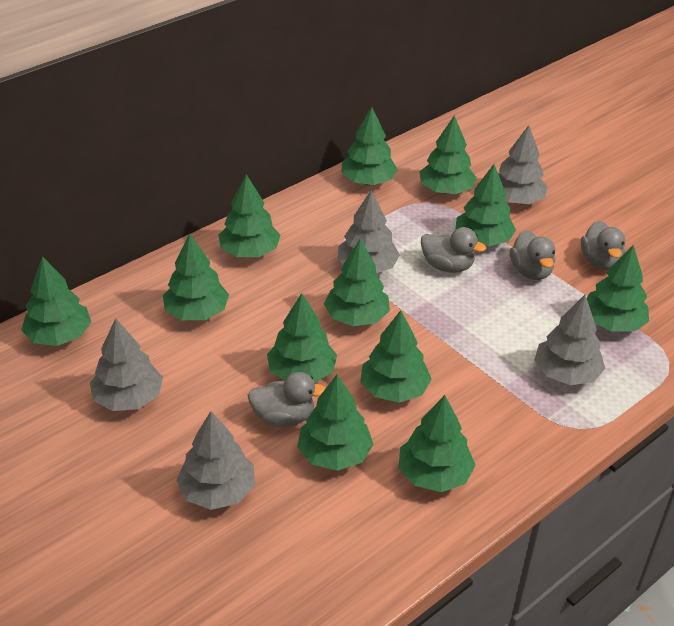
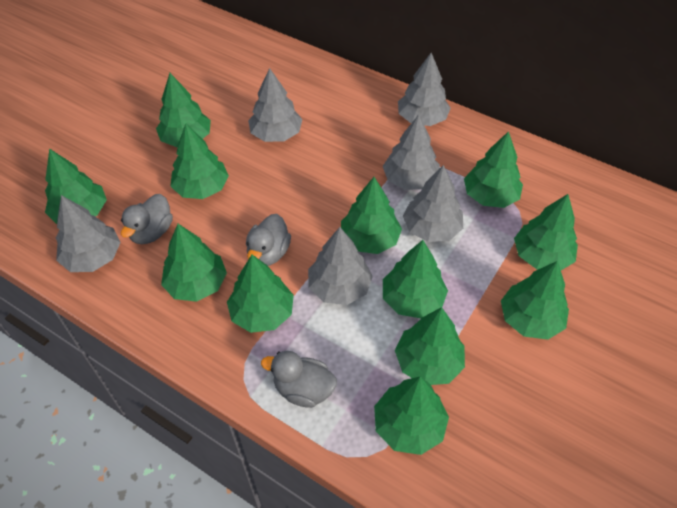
grey duck: [248,372,326,427] [421,227,486,273] [510,230,555,280] [581,221,625,270] = 4 -> [121,194,173,244] [246,214,291,266] [261,351,337,408] = 3
grey tree: [90,318,163,411] [176,411,255,510] [338,190,400,273] [498,125,548,204] [534,295,606,385] = 5 -> [56,195,121,272] [248,68,303,142] [308,227,373,305] [383,115,440,190] [398,53,451,126] [403,165,463,242] = 6

